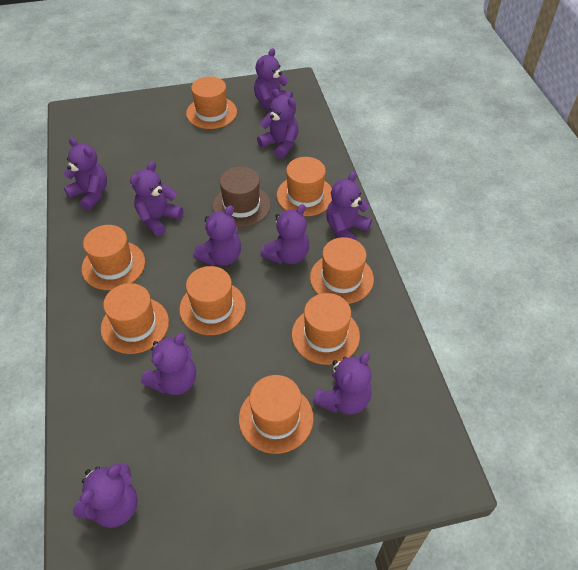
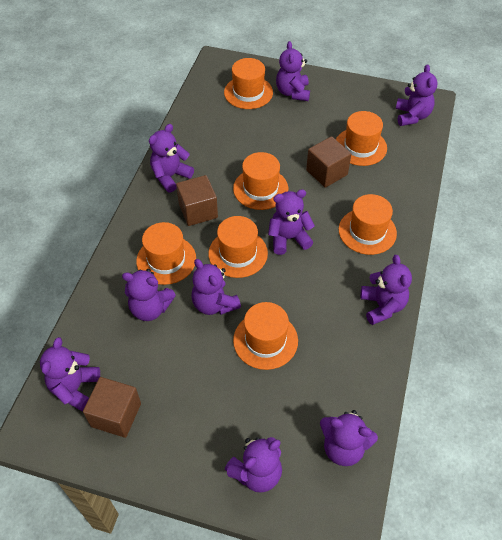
brown cube: none = 0 -> [83,377,141,438] [176,175,218,226] [306,136,351,188] = 3
brown hat: [212,166,271,227] = 1 -> none = 0
orange hat: [82,225,145,290] [101,283,169,354] [179,266,246,335] [186,76,237,129] [239,375,314,454] [277,157,332,216] [292,293,360,365] [310,237,374,304] = 8 -> [136,222,196,285] [208,216,268,278] [224,58,273,109] [233,152,288,210] [233,302,298,370] [336,111,387,166] [339,194,397,255] = 7

